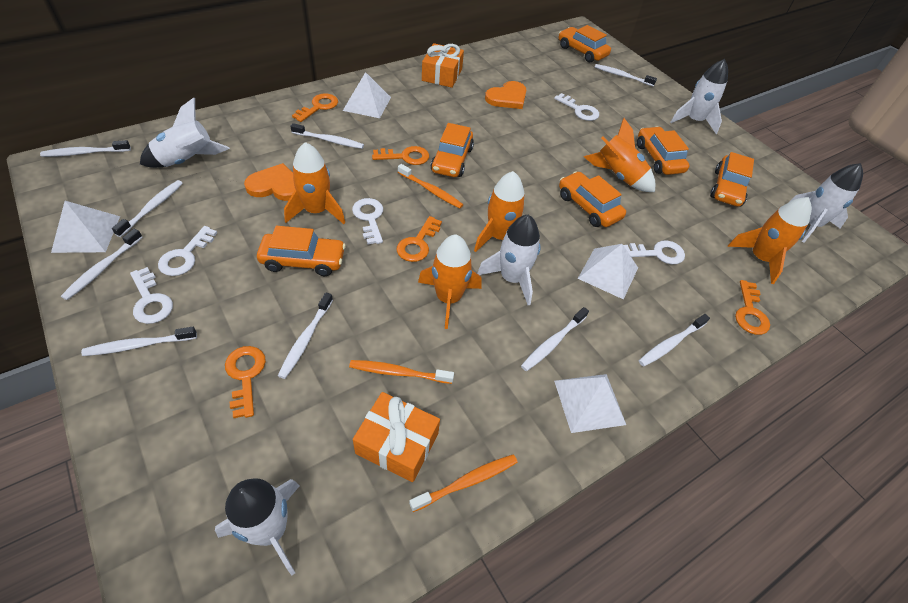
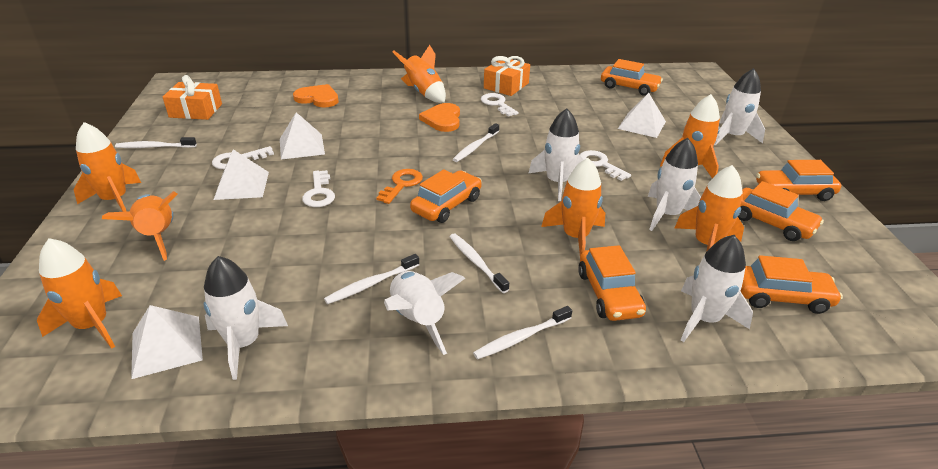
orange key: [225,346,266,418] [292,93,338,122] [372,146,429,165] [396,216,442,262] [735,280,770,335] = 5 -> [376,169,423,204] = 1
orange rocket: [284,142,345,224] [418,235,482,329] [474,171,524,252] [584,118,655,192] [727,197,812,284] = 5 -> [37,238,122,349] [73,122,141,212] [102,191,178,261] [393,45,446,103] [541,158,605,255] [660,94,720,178] [675,165,744,252] = 7
orange toothbrush: [349,360,454,384] [398,164,463,209] [409,454,518,512] = 3 -> none = 0
white key: [130,267,173,324] [158,226,217,276] [352,198,383,244] [554,93,599,121] [623,240,685,264] = 5 -> [212,146,274,169] [302,170,335,207] [481,93,519,117] [580,150,631,181] = 4
white rocket: [140,98,230,168] [215,478,299,576] [477,215,541,305] [671,59,728,134] [791,163,863,242] = 5 -> [203,256,288,380] [384,271,465,355] [529,108,583,201] [648,138,701,231] [681,235,753,342] [714,68,765,145] = 6
white toothbrush: [40,140,131,157] [61,229,142,300] [81,327,197,356] [112,180,183,237] [278,292,333,379] [290,123,364,149] [521,307,589,371] [595,64,657,86] [639,314,710,367] = 9 -> [115,137,197,148] [324,254,419,304] [450,234,509,293] [452,123,499,162] [473,306,572,360] = 5

